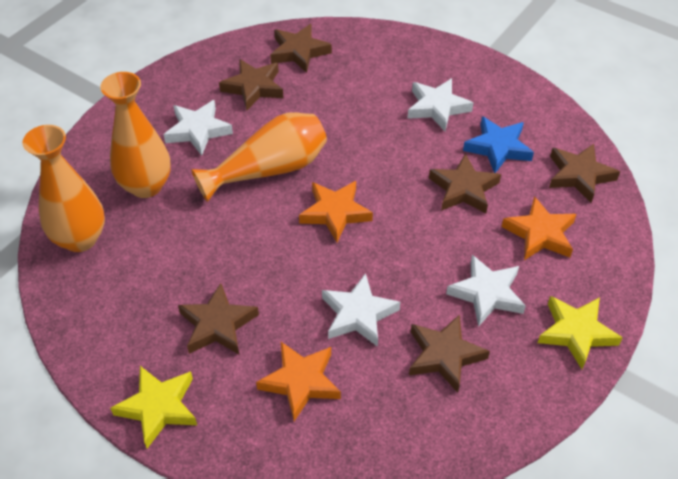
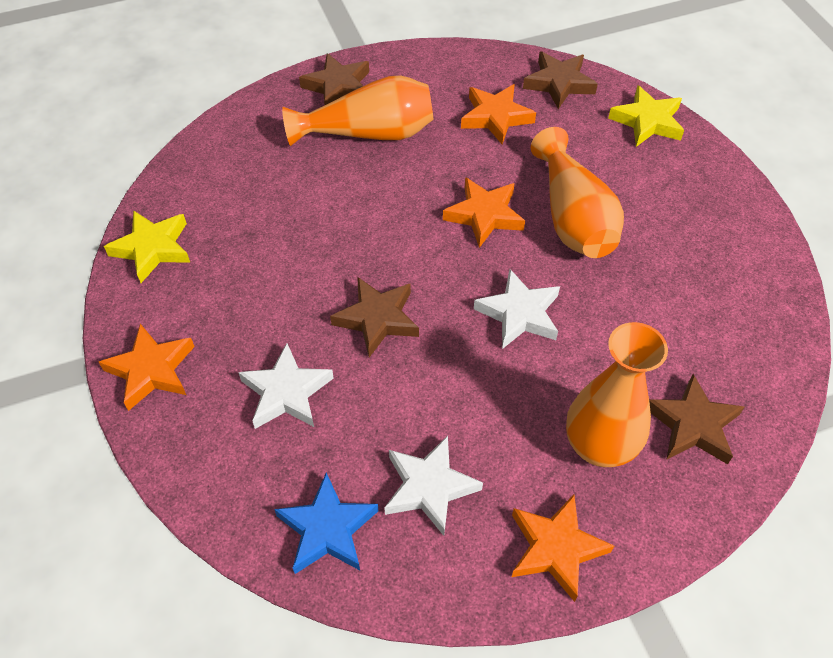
brown star: [178,283,259,354] [219,59,283,110] [270,24,332,73] [409,314,490,393] [429,153,501,213] [549,144,620,203] = 6 -> [299,53,369,105] [330,277,419,357] [523,51,598,109] [649,374,745,464] = 4
orange star: [256,342,341,421] [299,181,373,242] [502,196,576,260] = 3 -> [99,324,195,411] [443,177,525,248] [461,84,536,144] [512,495,614,602] = 4
white star: [164,100,233,156] [322,273,400,347] [407,78,473,131] [446,255,526,327] = 4 -> [238,343,334,429] [384,436,483,536] [474,269,560,349] = 3

